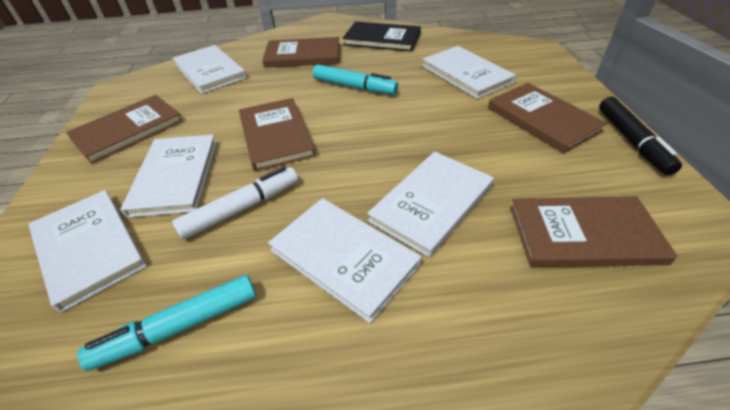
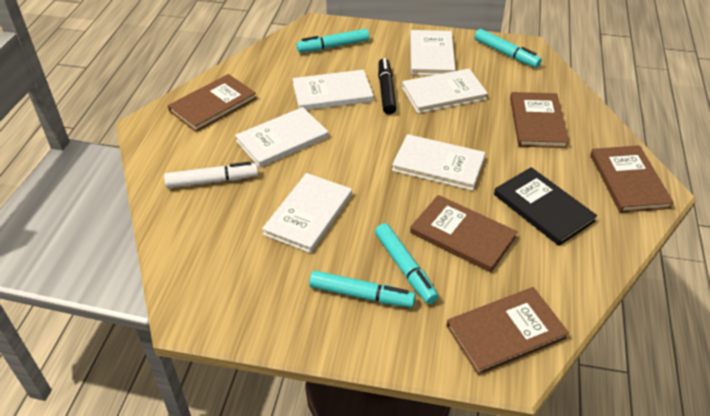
turquoise marker: [77,275,256,371] [313,65,398,95] = 2 -> [296,29,370,52] [309,270,416,307] [375,223,439,304] [475,29,542,68] = 4

